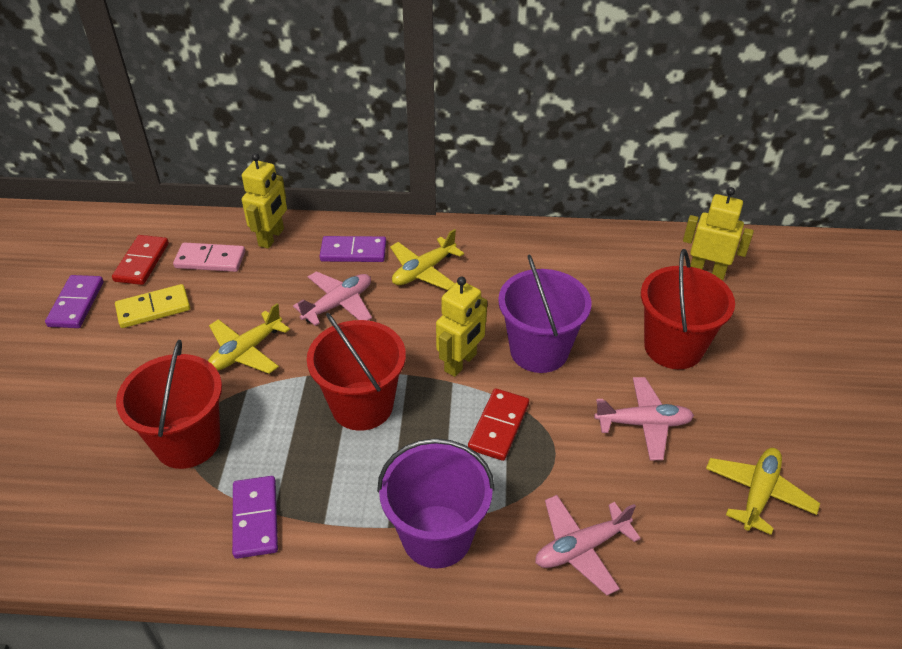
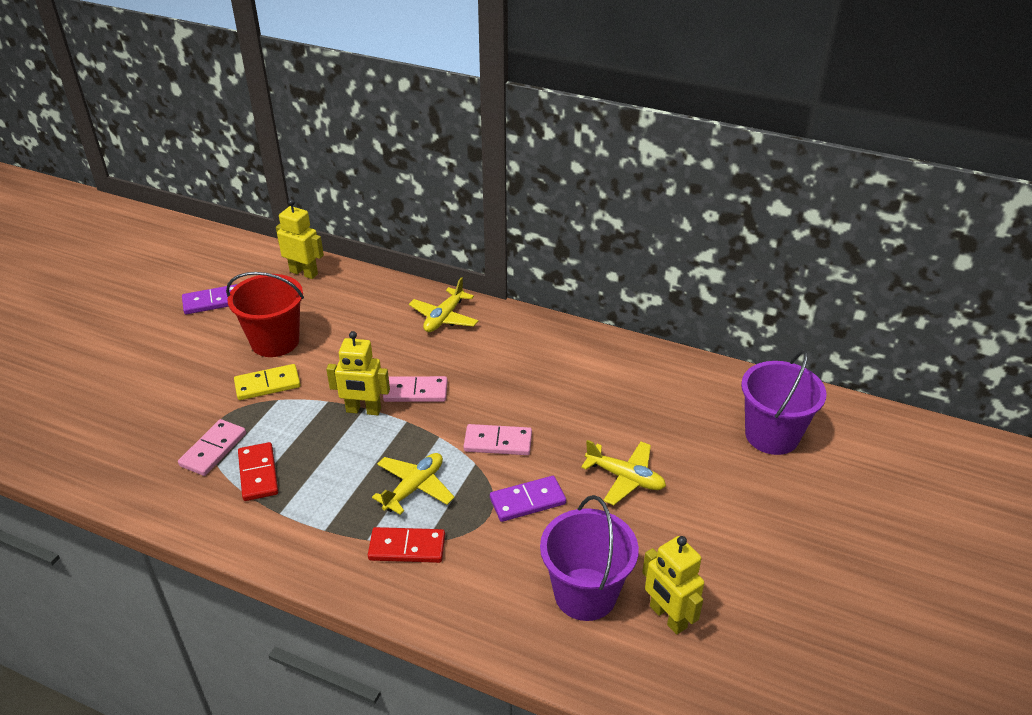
pink domino: [173,242,245,272] = 1 -> [178,419,246,476] [383,376,448,402] [464,424,532,455] = 3
pink plane: [293,271,372,326] [535,495,641,596] [594,377,694,460] = 3 -> none = 0
purple domino: [45,275,103,328] [232,476,278,559] [319,236,386,262] = 3 -> [182,284,237,314] [490,476,566,522] = 2
red bucket: [116,340,222,469] [307,313,406,431] [641,249,735,369] = 3 -> [226,272,304,357] = 1

